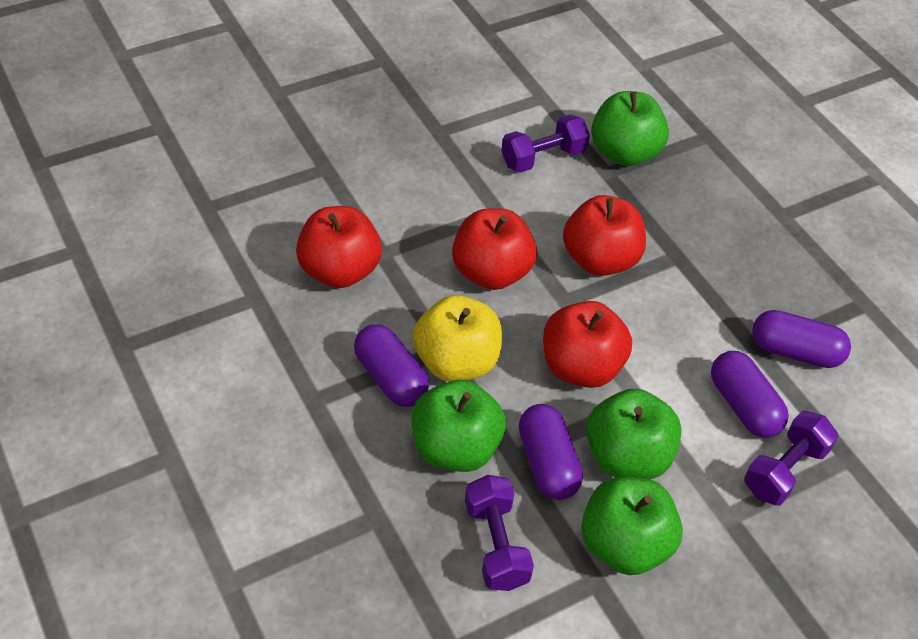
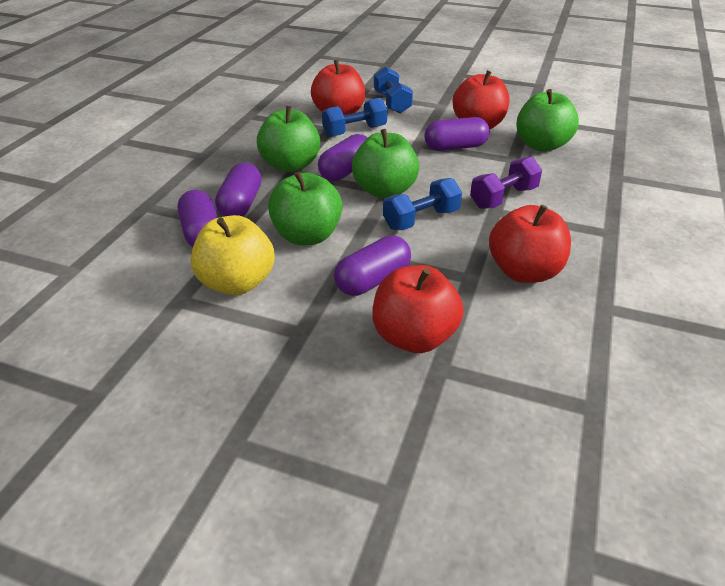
blue dumbbell: none = 0 -> [322,98,387,137] [374,66,413,114] [383,178,462,230] = 3
purple capsule: [354,324,429,407] [519,404,583,500] [711,351,789,438] [752,310,851,368] = 4 -> [178,190,218,247] [215,163,262,217] [318,134,368,181] [334,236,411,296] [424,117,490,151] = 5
purple dumbbell: [465,475,534,591] [501,114,590,173] [744,411,839,505] = 3 -> [470,157,542,209] = 1

